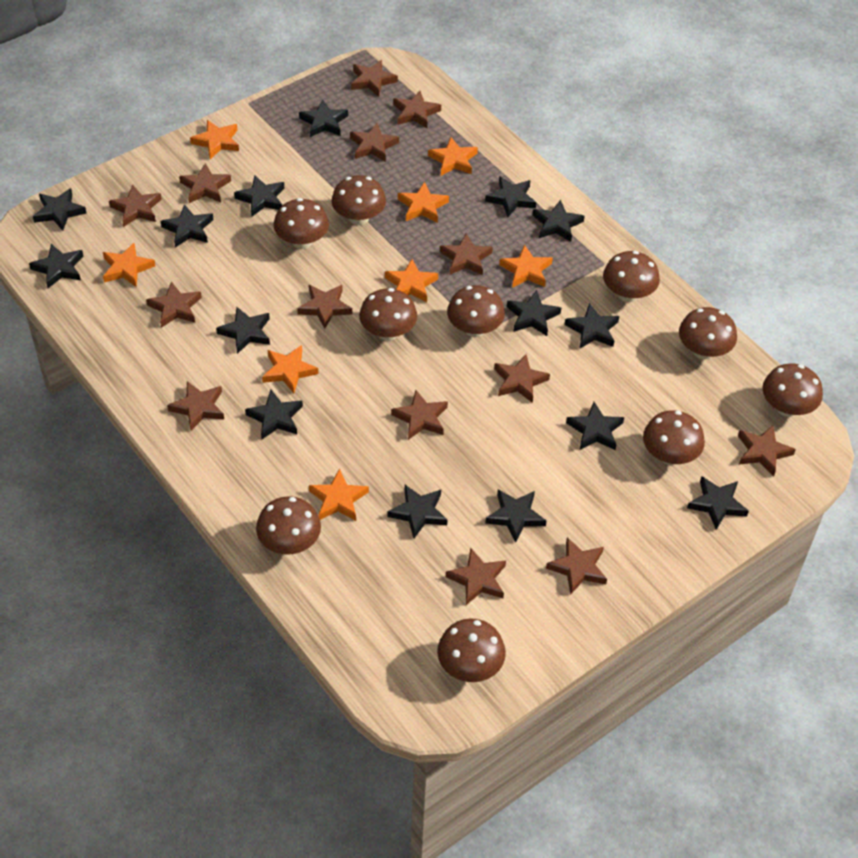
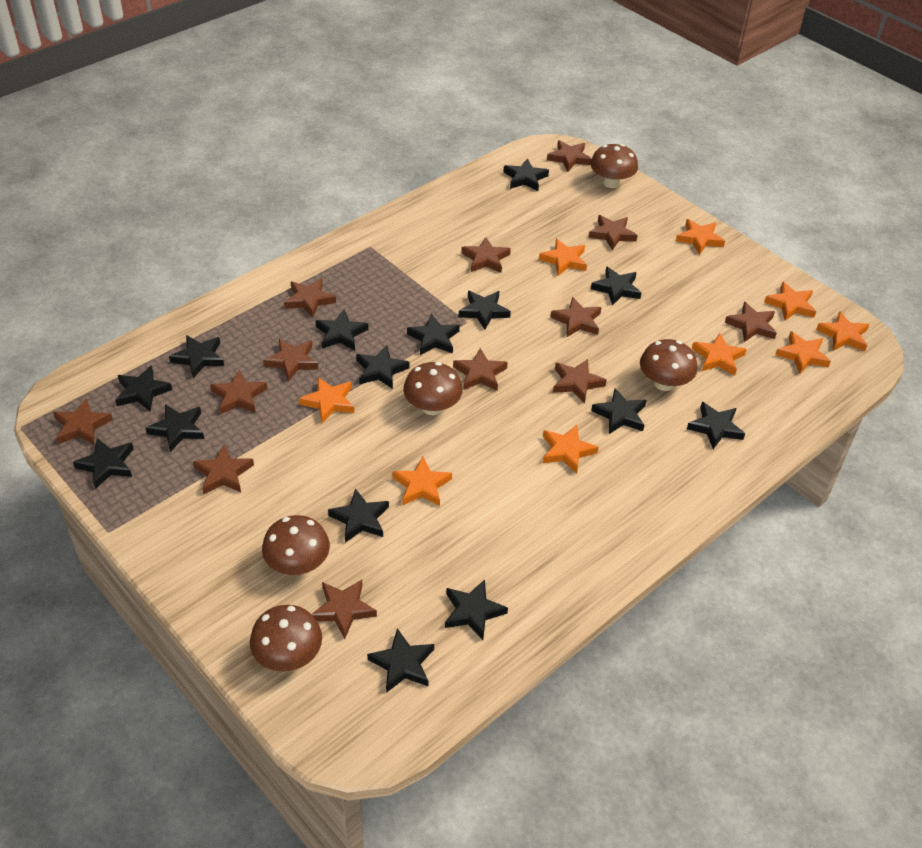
brown mushroom: [256,496,321,555] [273,198,329,249] [331,175,386,225] [359,288,417,341] [437,618,506,682] [447,285,505,337] [603,251,660,302] [643,410,705,465] [679,307,737,360] [762,364,823,417] = 10 -> [250,605,322,672] [262,515,330,575] [403,362,463,415] [590,144,638,188] [640,339,698,391] = 5
brown star: [109,184,162,227] [146,282,202,328] [167,381,224,431] [179,163,231,203] [297,285,352,329] [350,123,399,162] [351,60,398,97] [391,390,448,440] [393,91,441,128] [440,233,493,276] [446,548,506,605] [494,354,550,403] [546,538,607,594] [738,425,796,476] = 14 -> [53,398,113,445] [193,445,254,495] [210,370,268,415] [263,339,318,382] [284,278,336,318] [312,580,377,639] [453,348,508,391] [461,237,511,273] [547,140,592,172] [550,297,602,338] [553,359,607,404] [589,215,638,251] [725,302,777,342] = 13
orange star: [103,243,155,287] [190,120,239,159] [262,345,318,393] [309,469,369,521] [385,259,438,302] [398,182,449,223] [428,137,478,176] [499,245,553,288] = 8 -> [299,377,354,423] [393,457,452,506] [539,239,587,276] [543,425,599,474] [676,219,725,255] [692,333,747,376] [764,282,816,321] [775,331,831,374] [816,311,869,351] = 9

